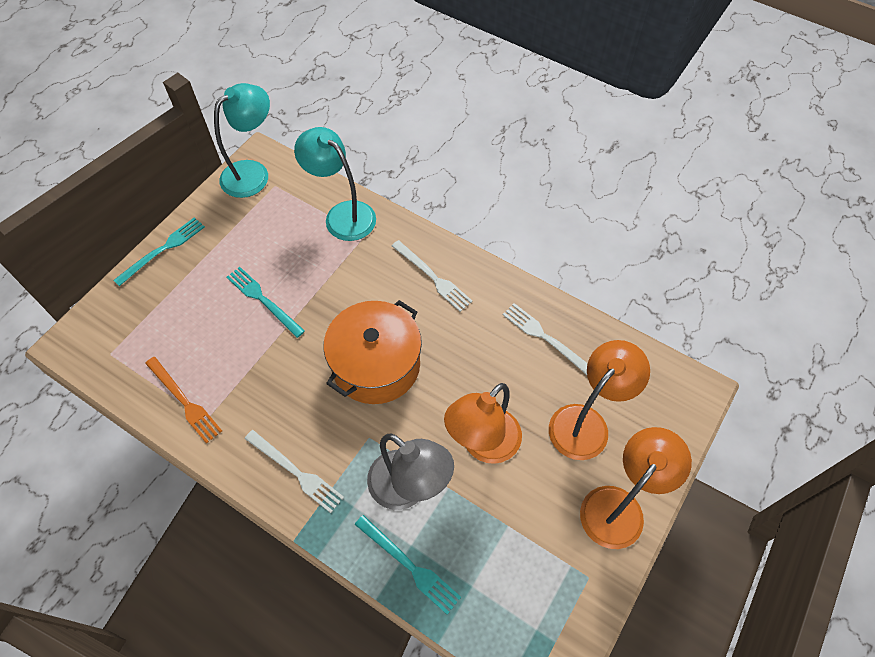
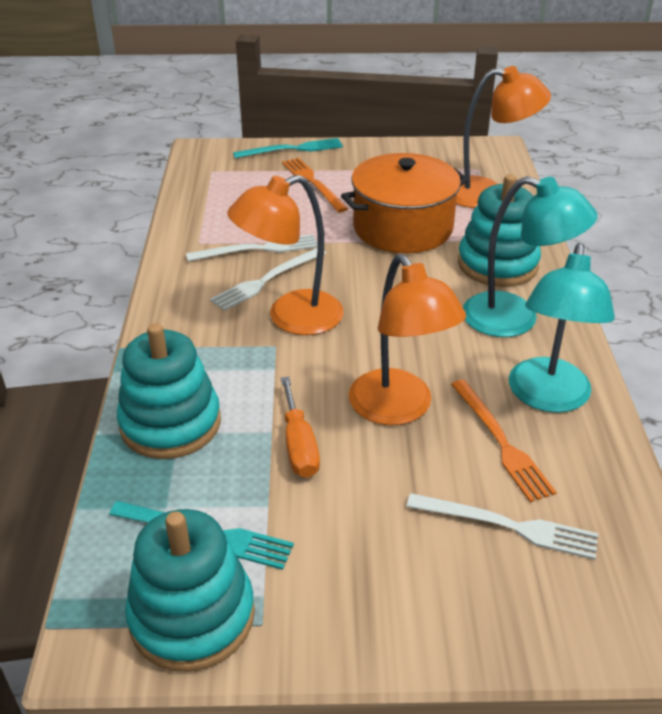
grey lamp: [367,433,454,510] = 1 -> none = 0
orange fork: [145,357,222,444] = 1 -> [282,158,348,212] [451,380,557,502] = 2
orange screwdriver: none = 0 -> [281,376,320,478] = 1
turquoise fork: [114,217,205,286] [227,267,305,338] [354,515,461,615] = 3 -> [109,501,294,570] [233,138,343,158] = 2
turquoise stacking toy: none = 0 -> [117,323,221,459] [125,509,255,672] [458,174,541,287] = 3

